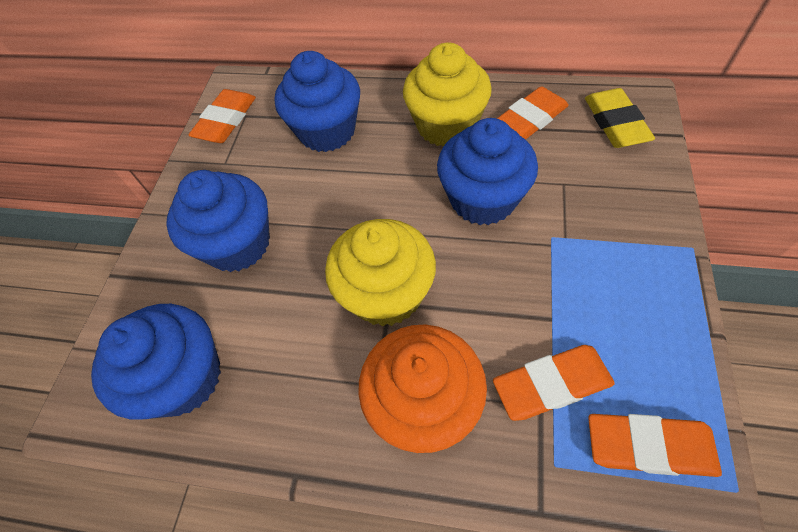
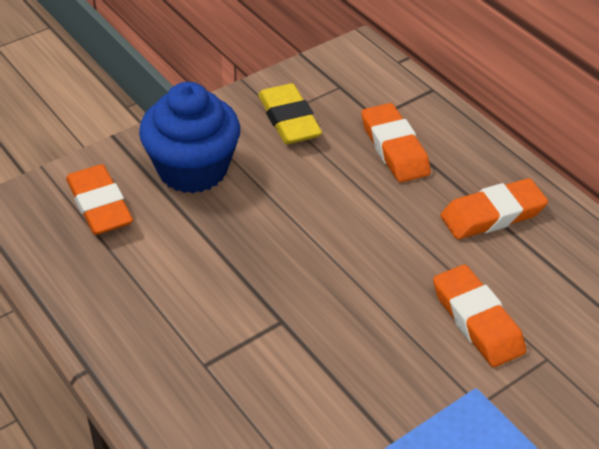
blue cupcake: [91,304,221,419] [166,170,270,272] [275,51,360,152] [437,118,538,225] = 4 -> [139,82,240,193] = 1
orange cupcake: [358,324,487,453] = 1 -> none = 0
yellow cupcake: [325,219,436,327] [403,42,492,146] = 2 -> none = 0

